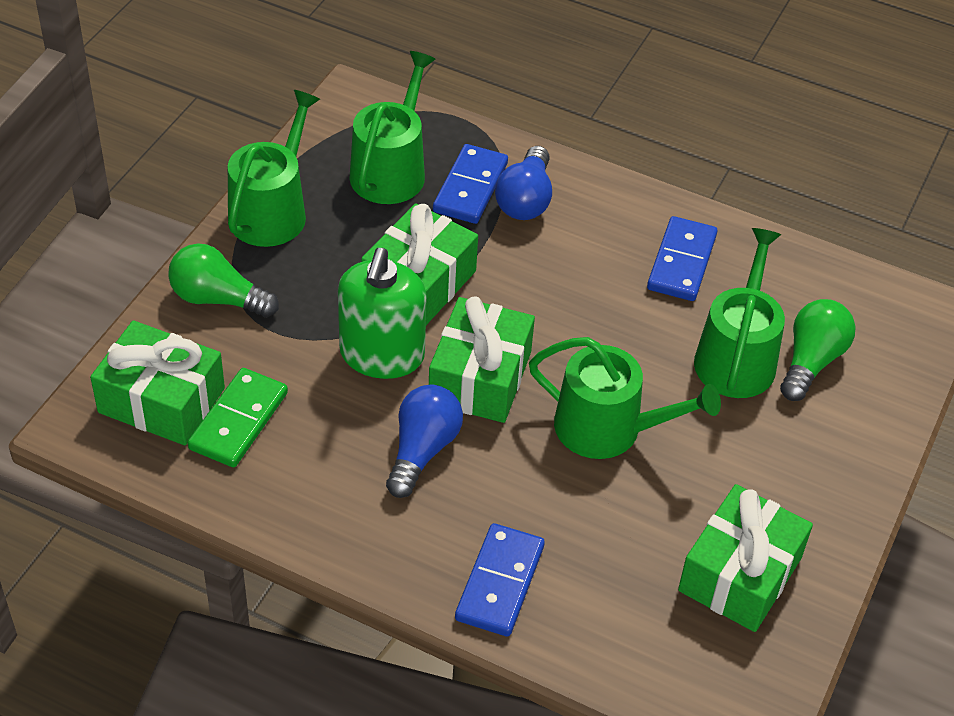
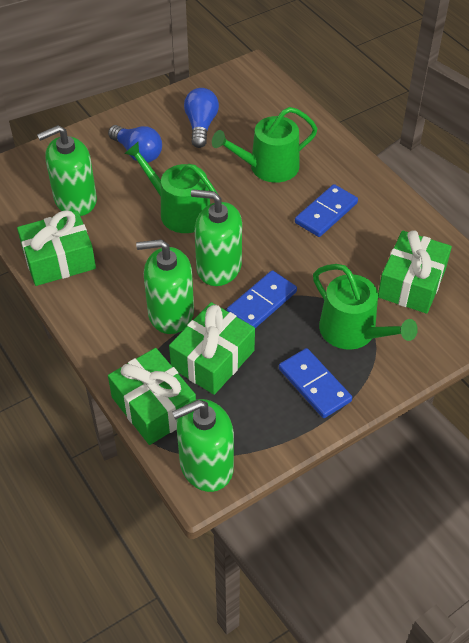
green domino: [188,368,288,467] = 1 -> none = 0
green light bulb: [168,244,279,317] [780,299,856,401] = 2 -> none = 0
green soap dispenser: [338,248,427,379] = 1 -> [37,125,97,216] [136,239,194,334] [172,399,234,492] [191,189,242,286] = 4
green watering can: [228,90,320,247] [349,51,436,204] [529,337,721,459] [694,228,785,398] = 4 -> [124,142,218,233] [212,107,318,183] [313,264,418,350] = 3

